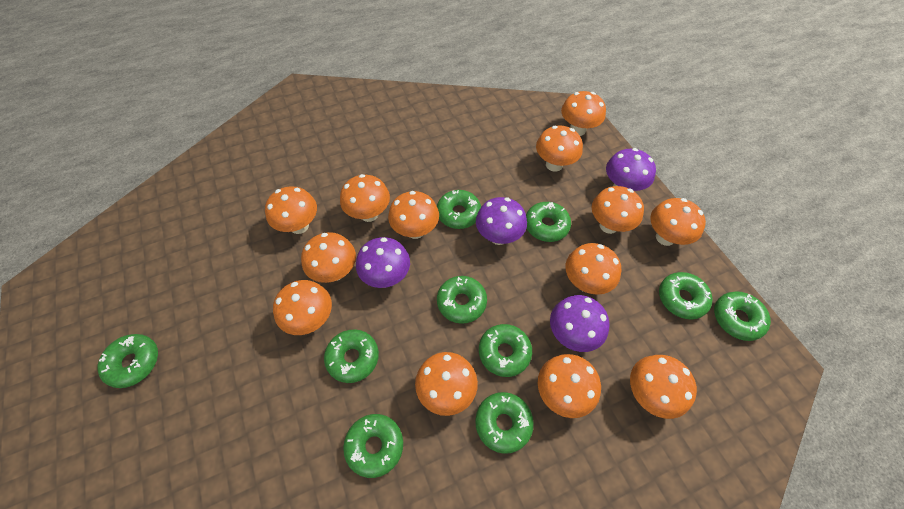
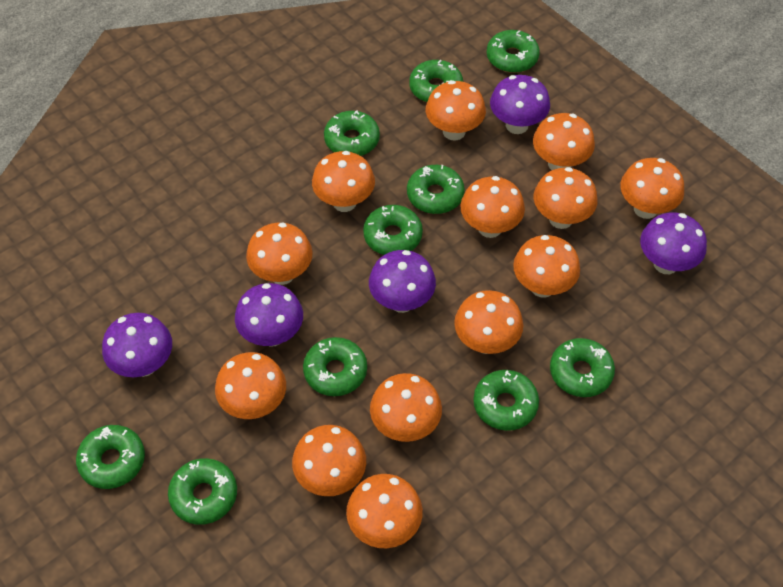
purple mushroom: [356,237,410,288] [476,197,527,245] [550,295,610,352] [606,148,656,191] = 4 -> [102,313,172,377] [235,283,303,347] [369,250,436,313] [490,75,550,134] [640,212,707,274] = 5

